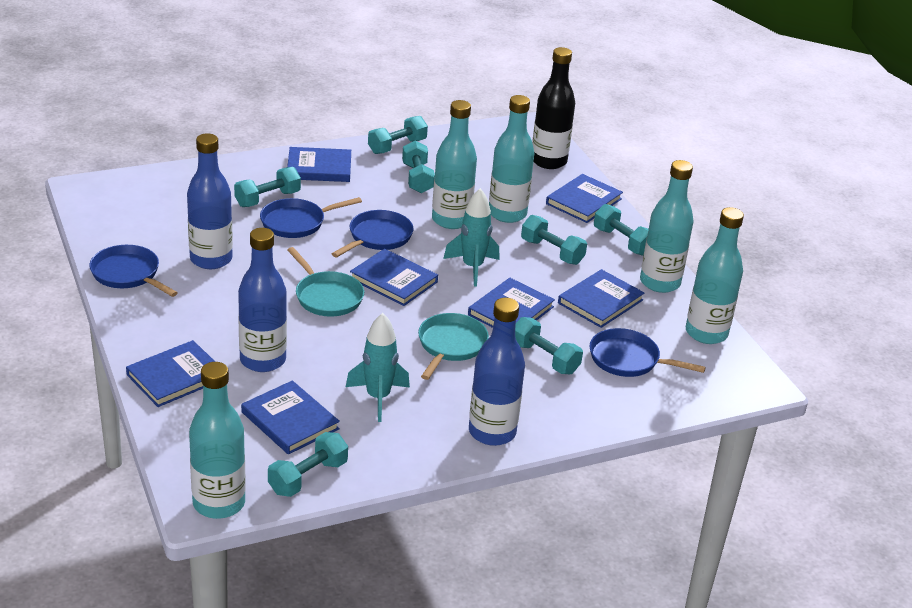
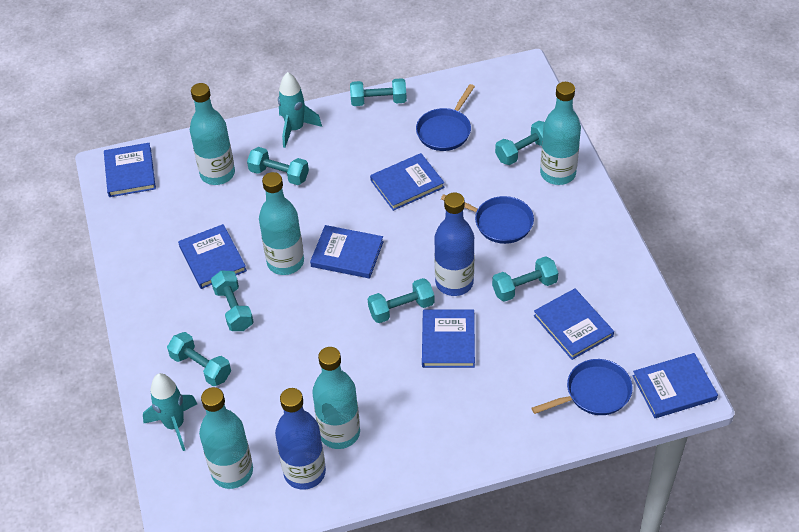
black bottle: [532,47,575,169] = 1 -> none = 0
blue bottle: [187,133,233,269] [238,228,287,372] [469,298,525,446] = 3 -> [275,388,326,490] [434,193,474,296] = 2
blue pan: [89,245,178,297] [260,197,362,238] [332,210,413,257] [590,328,706,377] = 4 -> [416,84,475,151] [441,194,534,244] [531,359,633,415] = 3
turquoise pan: [288,247,364,317] [418,313,489,380] = 2 -> none = 0

